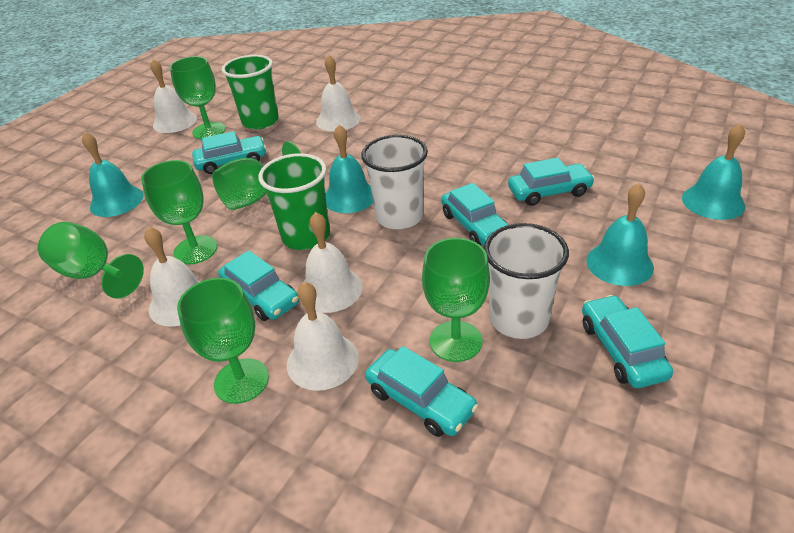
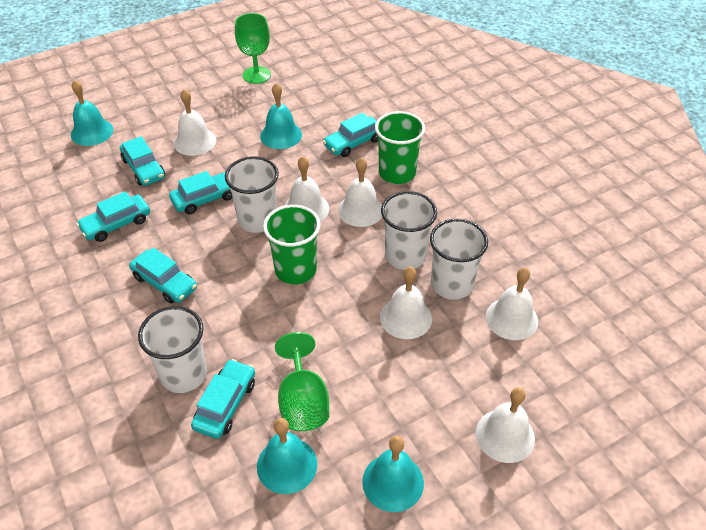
green goblet: [38,222,144,299] [141,160,217,264] [170,56,226,140] [177,278,269,404] [212,141,301,210] [422,238,490,362] = 6 -> [235,13,271,84] [275,332,329,431] = 2
white bell: [144,227,201,327] [150,59,197,133] [287,282,359,391] [303,212,363,313] [316,55,361,132] = 5 -> [174,89,216,156] [284,156,329,222] [338,157,382,227] [380,267,432,339] [476,387,535,463] [486,267,538,340] = 6
white cup: [361,135,428,229] [484,223,569,339] = 2 -> [138,306,207,393] [225,157,279,233] [381,191,437,270] [430,219,488,300] = 4

